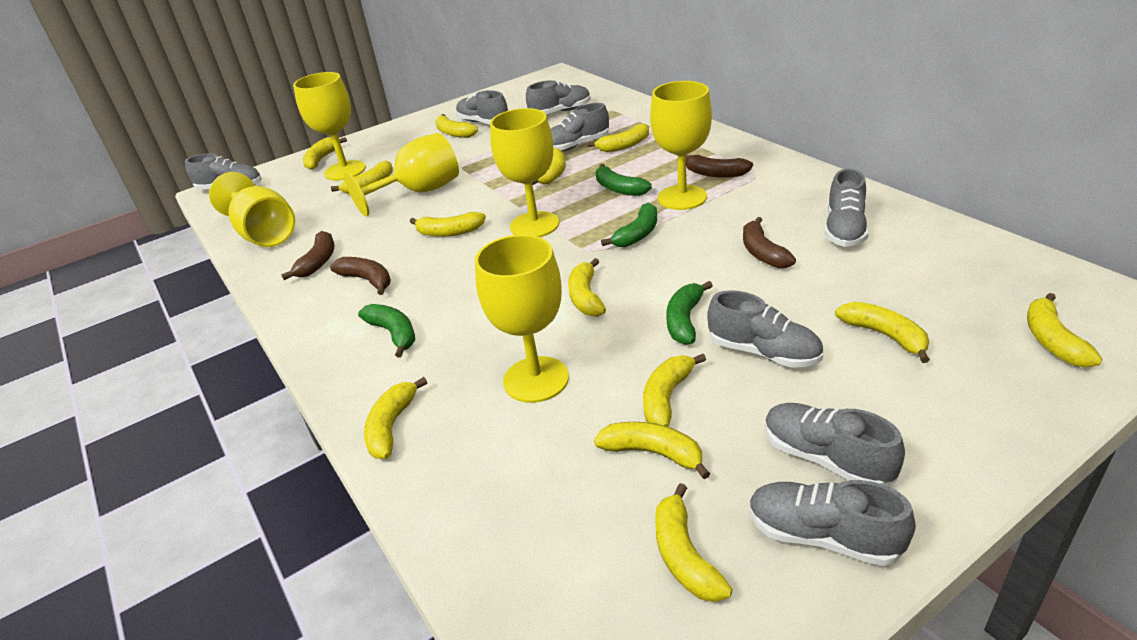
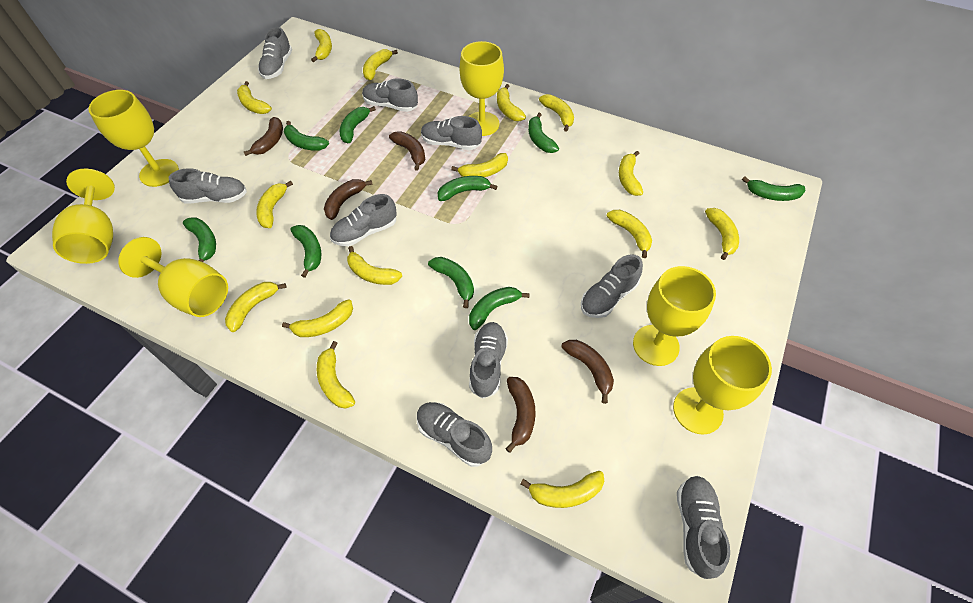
brown banana: [281,231,334,280] [330,257,391,295] [685,155,753,178] [743,217,796,268] = 4 -> [244,117,283,156] [324,179,373,220] [389,131,425,171] [506,377,536,453] [561,340,614,404] = 5
green banana: [358,304,415,358] [596,164,652,196] [601,203,657,247] [666,281,713,345] = 4 -> [183,218,216,262] [284,121,329,151] [290,225,322,278] [340,106,376,143] [428,257,474,308] [438,176,497,201] [469,287,530,330] [528,113,559,153] [742,176,805,201] = 9
grey shoe: [185,154,262,190] [456,90,508,124] [526,80,591,114] [550,103,609,152] [707,290,823,368] [749,480,916,566] [765,403,905,486] [825,169,869,247] = 8 -> [169,168,247,203] [258,27,292,79] [330,194,397,246] [362,79,418,112] [417,402,492,467] [421,116,482,150] [469,322,508,399] [581,254,643,318] [677,476,730,579] = 9
yellow banana: [303,137,347,170] [331,160,393,194] [364,377,427,459] [410,212,486,237] [435,114,478,138] [532,148,566,185] [568,258,606,317] [587,123,649,152] [594,422,710,479] [643,354,706,427] [655,483,733,602] [835,302,930,363] [1027,293,1102,368] = 13 -> [225,282,287,332] [237,81,272,114] [256,181,293,228] [282,299,353,337] [311,29,332,62] [317,341,355,409] [347,246,402,285] [363,49,398,81] [451,153,508,177] [497,84,526,121] [520,471,605,508] [539,94,574,132] [607,210,652,258] [619,151,643,196] [705,208,739,260] = 15

